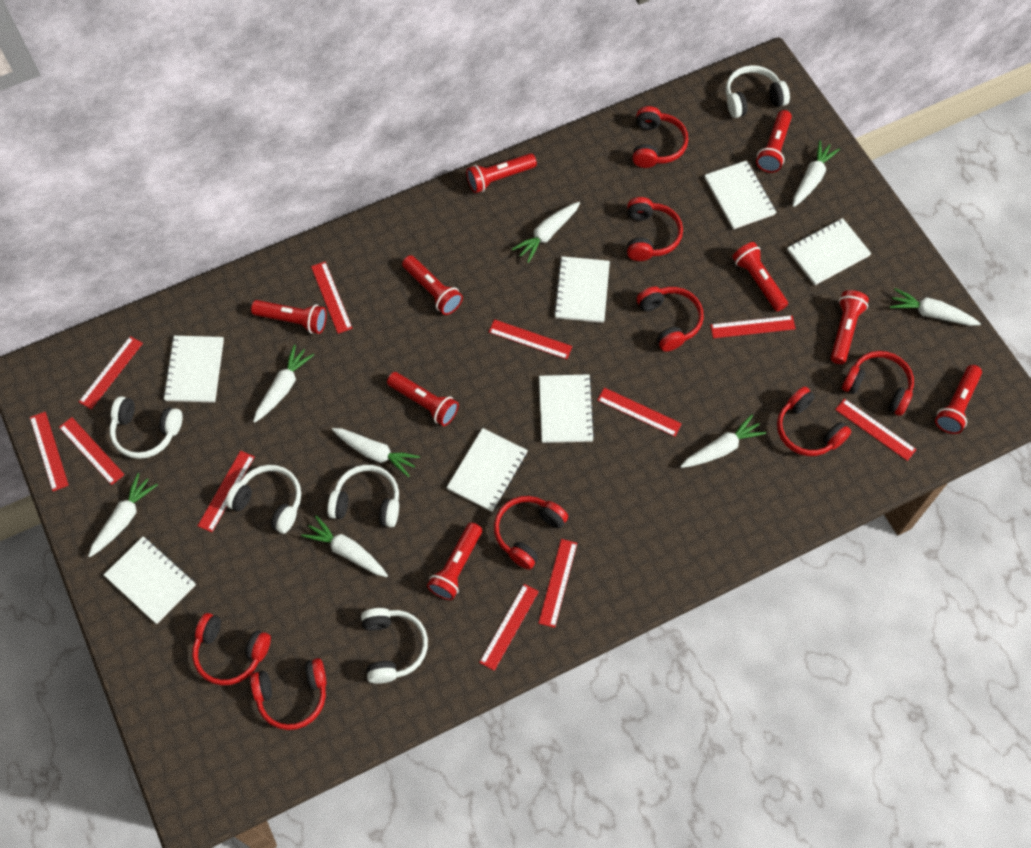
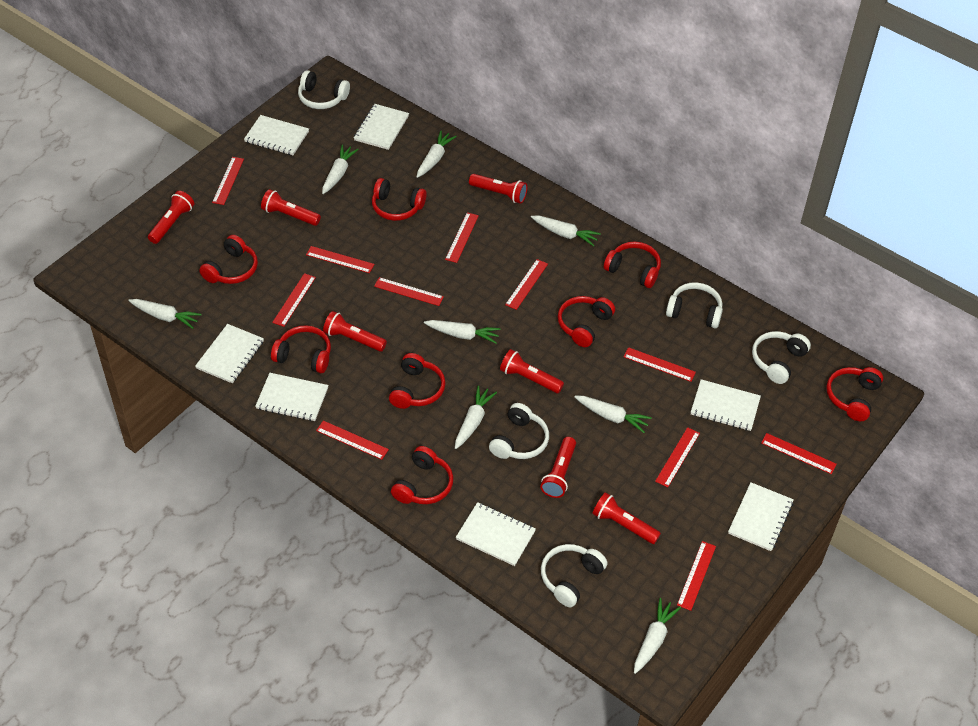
red flashlight: [251,300,327,334] [387,372,459,426] [402,255,463,315] [427,522,482,600] [466,153,537,193] [732,242,788,312] [756,110,792,173] [831,290,869,364] [935,365,982,434] = 9 -> [148,191,194,244] [261,189,321,226] [323,311,387,352] [469,174,528,204] [500,349,564,393] [540,437,576,498] [592,492,661,544] = 7

